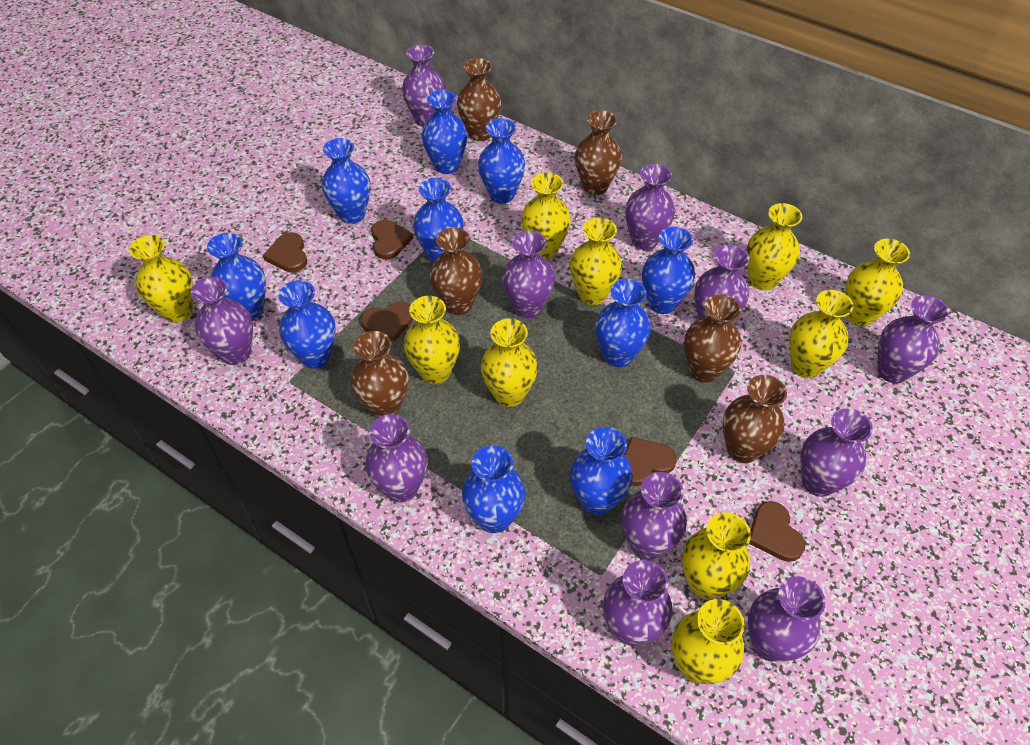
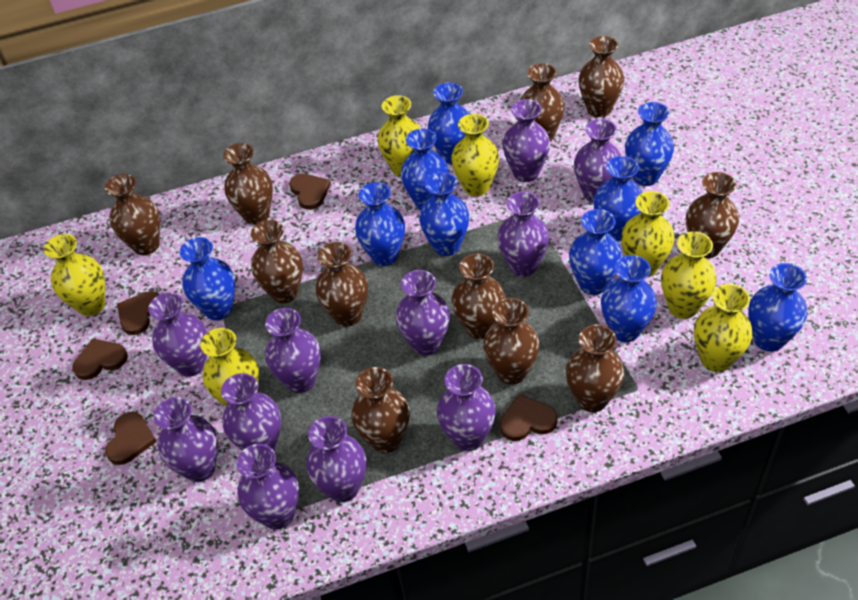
brown vase: [350,331,409,418] [430,228,482,315] [457,58,501,141] [575,110,622,195] [684,294,741,383] [723,375,787,463] = 6 -> [105,174,160,255] [223,143,273,225] [251,220,303,303] [315,242,368,327] [352,367,410,453] [452,253,506,339] [483,298,539,385] [520,63,565,142] [566,325,624,412] [579,36,624,117] [686,172,739,258] = 11
yellow vase: [129,235,193,323] [404,296,460,384] [481,318,538,407] [521,172,571,259] [570,218,622,305] [672,599,745,684] [682,512,751,599] [746,203,802,290] [789,290,854,378] [845,239,910,326] = 10 -> [44,234,105,316] [200,328,259,406] [378,95,421,177] [451,114,499,196] [621,191,675,277] [661,231,717,319] [694,284,752,372] = 7

